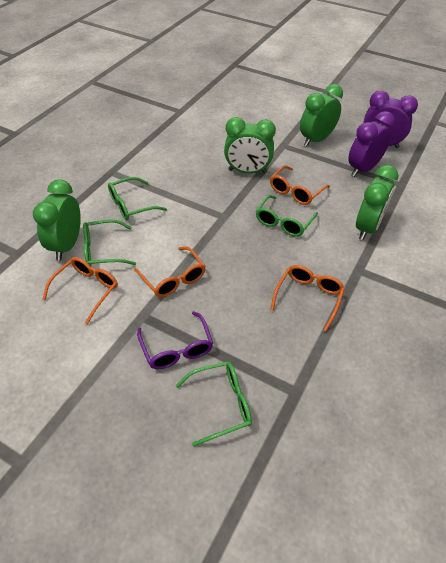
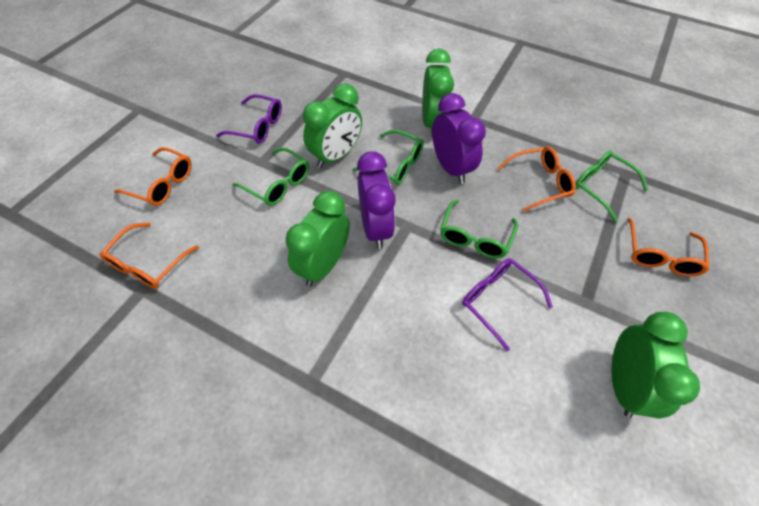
purple glasses: [137,311,213,369] = 1 -> [216,94,282,144] [462,258,553,351] = 2

